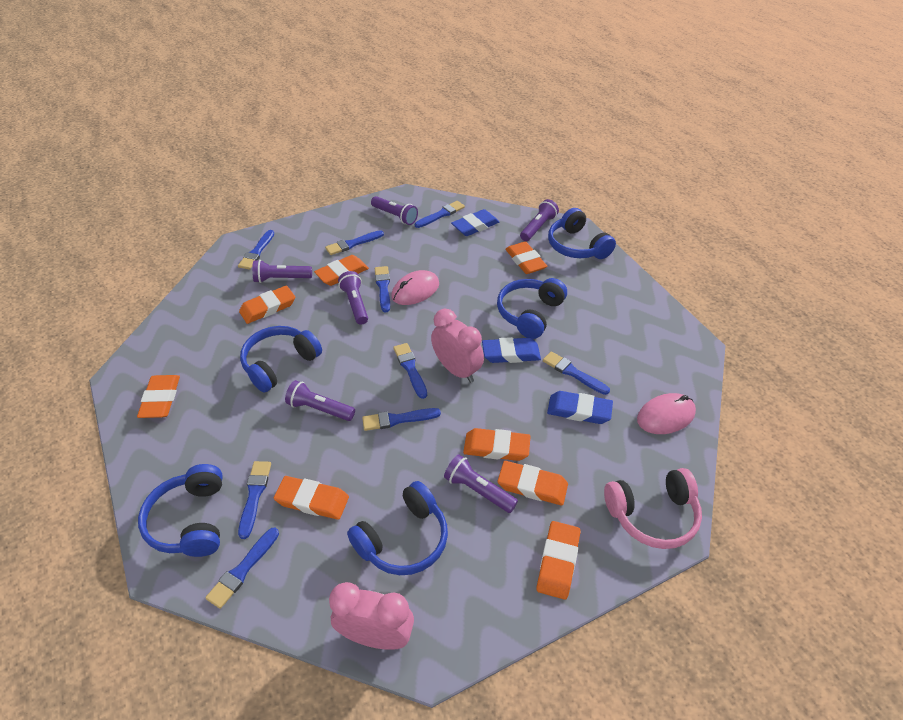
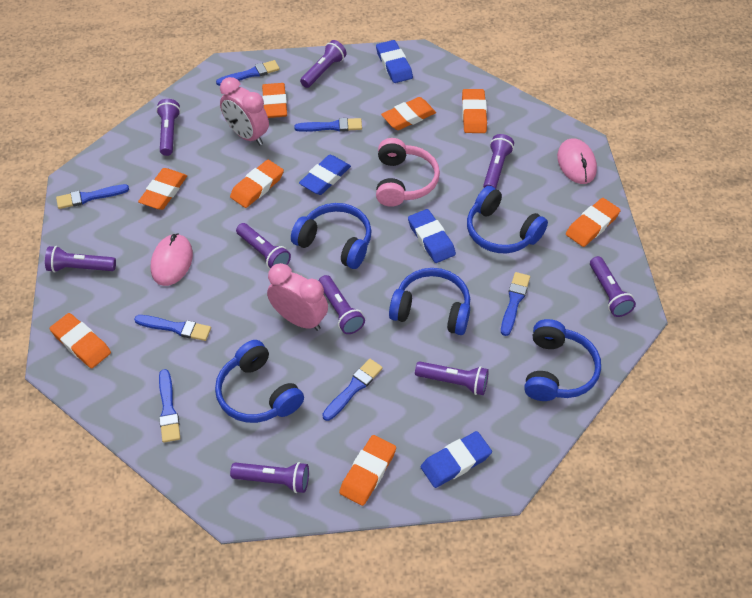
blue brush: [205,527,279,609] [238,230,274,270] [238,461,271,539] [325,230,384,255] [362,408,441,431] [375,266,390,312] [393,343,427,399] [415,201,465,228] [543,351,610,395] = 9 -> [56,184,129,209] [134,315,211,341] [159,369,180,443] [216,60,280,86] [294,118,362,132] [322,359,383,421] [501,272,530,336] = 7
blue eraser: [451,209,499,236] [482,337,541,363] [547,391,613,424] = 3 -> [299,155,351,195] [376,40,413,83] [408,209,456,263] [421,431,492,488] = 4
purple flashlight: [252,260,312,283] [285,380,355,421] [338,271,368,325] [371,196,418,225] [444,454,518,513] [520,199,559,241] = 6 -> [45,246,116,273] [156,99,181,156] [230,462,309,493] [236,223,291,269] [300,40,347,88] [319,275,365,334] [415,361,489,395] [483,134,514,189] [590,256,636,317] = 9

